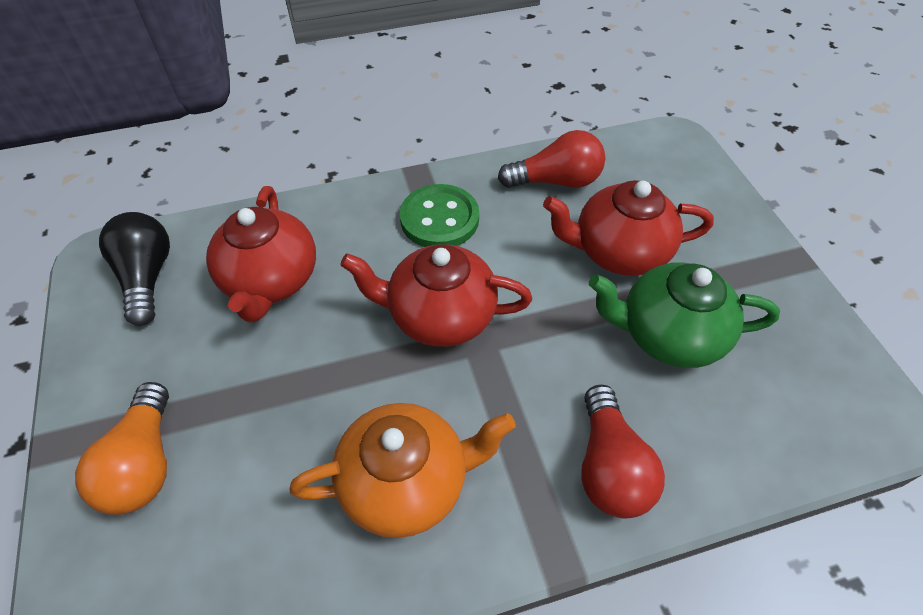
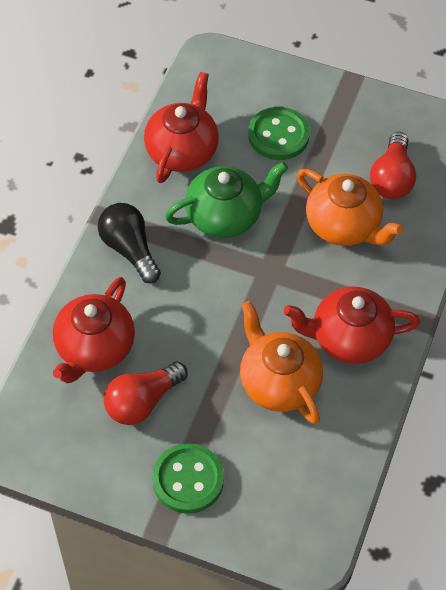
green button: [400,184,479,247] = 1 -> [152,443,224,514] [248,107,310,160] = 2
orange light bulb: [75,382,169,515] = 1 -> none = 0
orange teapot: [290,403,516,538] = 1 -> [240,301,323,424] [297,169,403,246] = 2

